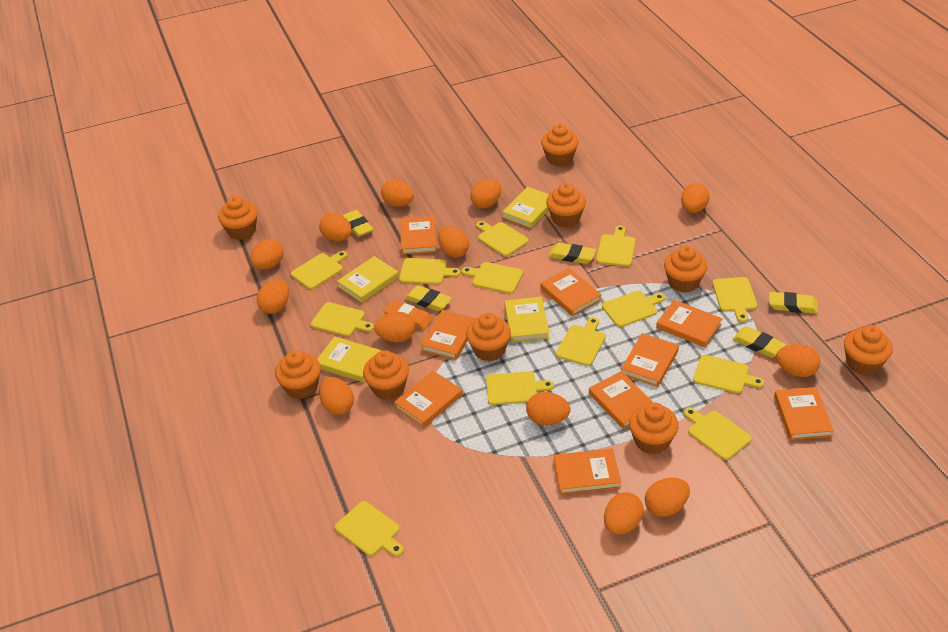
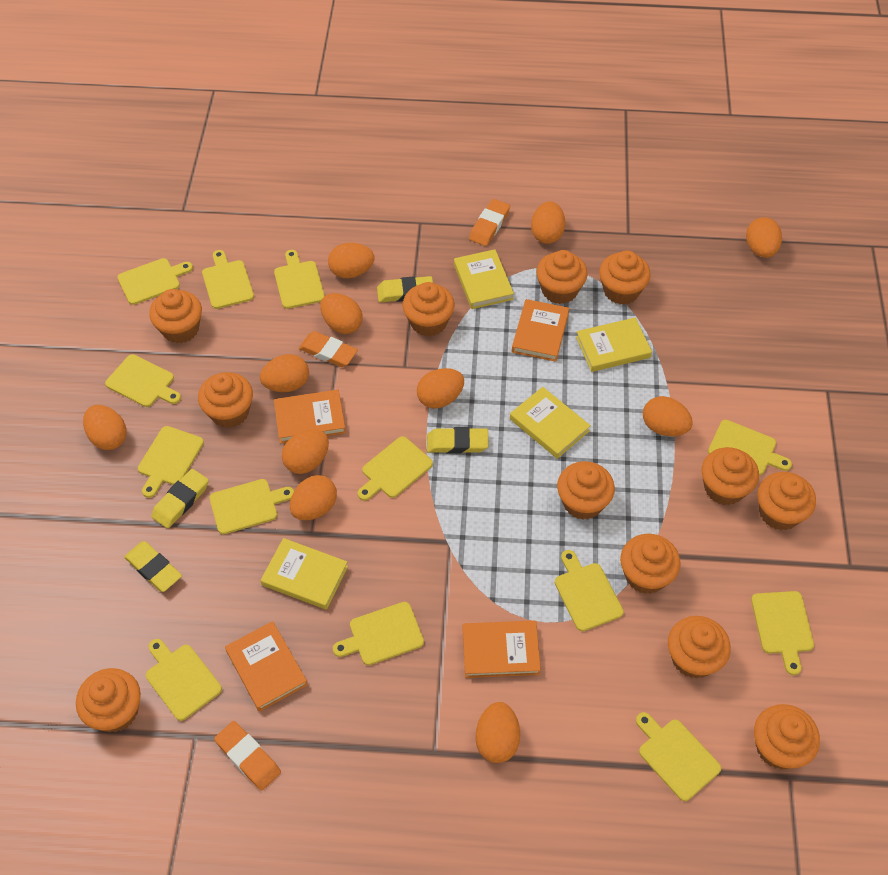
orange book: [394,371,462,428] [401,216,437,255] [421,310,476,360] [541,268,602,316] [554,448,621,495] [589,371,654,429] [621,333,679,387] [656,300,723,348] [774,387,834,440] = 9 -> [225,621,308,712] [274,389,346,443] [462,621,541,678] [512,299,569,362] = 4
orange cupcake: [218,196,257,240] [275,350,321,399] [363,351,409,400] [466,313,511,361] [541,124,578,166] [546,183,586,227] [629,403,679,454] [664,246,707,293] [844,325,893,375] = 9 -> [76,668,141,732] [149,289,202,343] [198,372,253,428] [402,282,454,336] [536,250,588,304] [557,461,615,520] [599,251,651,305] [620,534,681,594] [668,616,731,679] [702,447,759,505] [754,704,820,770] [758,472,816,530] = 12
orange egg: [250,239,284,269] [257,279,289,314] [319,213,352,241] [319,377,354,415] [374,312,415,342] [381,180,414,207] [438,226,469,258] [470,178,501,208] [526,392,571,425] [604,492,644,535] [645,478,690,517] [681,183,710,213] [776,344,820,377] = 13 -> [83,405,127,450] [260,354,309,392] [282,429,329,474] [290,475,337,520] [320,293,362,334] [328,243,374,278] [417,368,464,408] [475,702,520,763] [531,201,565,244] [643,396,693,436] [746,217,782,258] = 11
orange eraser: [383,300,433,330] = 1 -> [214,721,281,791] [299,331,358,367] [469,199,510,246] = 3
yellow eraser: [342,210,373,237] [405,285,452,311] [548,243,596,264] [732,327,787,358] [769,292,818,314] = 5 -> [124,541,182,592] [151,469,209,528] [377,276,433,302] [427,427,488,454] = 4

